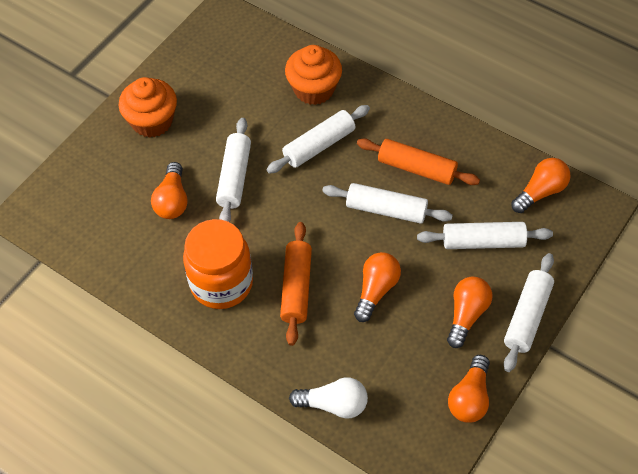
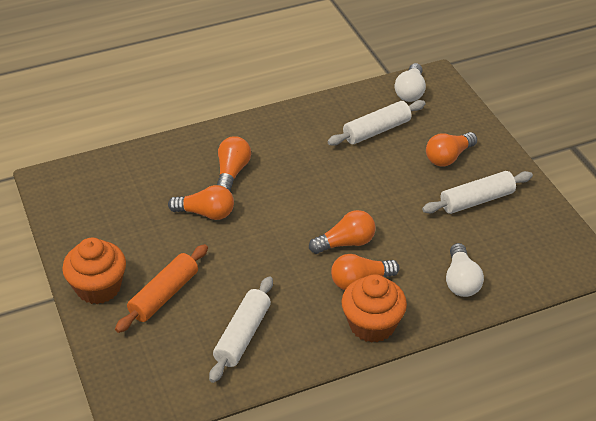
orange jar: [183,219,253,309] = 1 -> none = 0
orange rolling pin: [280,222,312,346] [357,138,480,185] = 2 -> [115,244,208,333] = 1
white light bulb: [289,377,368,419] = 1 -> [395,63,426,102] [446,243,484,297] = 2
white rolling pin: [216,118,251,222] [267,105,370,174] [322,183,453,224] [417,222,553,249] [504,253,554,372] = 5 -> [209,276,273,383] [327,100,426,146] [422,171,533,214] = 3

